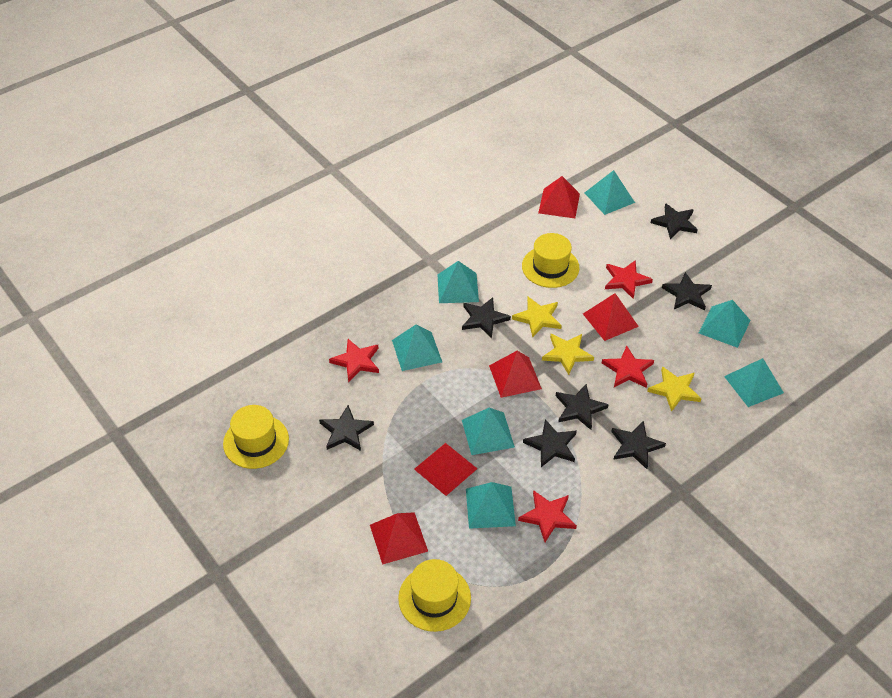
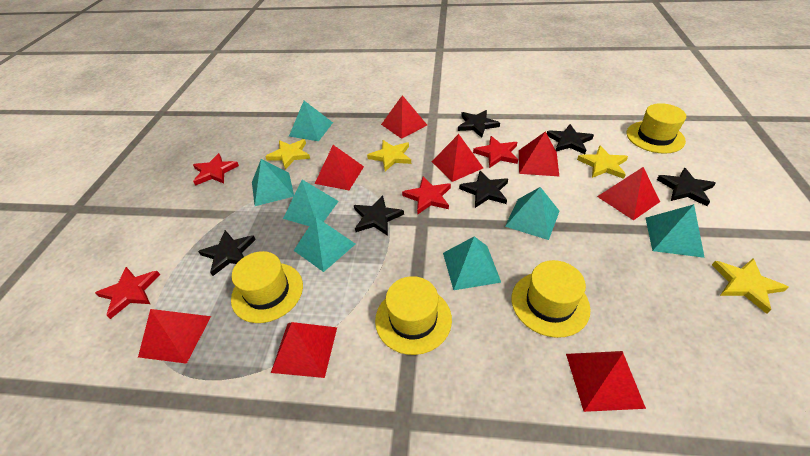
black star: [319,405,374,451] [462,297,511,338] [523,419,577,467] [556,384,609,430] [611,420,666,469] [651,203,698,239] [662,272,712,310] = 7 -> [198,230,256,276] [354,195,404,236] [458,110,500,138] [459,171,508,208] [547,124,594,154] [657,167,716,206] = 6
red pyramid: [370,512,428,565] [414,443,477,496] [489,351,542,398] [538,176,580,218] [583,293,639,341] = 5 -> [138,309,211,364] [271,322,337,378] [315,145,364,190] [381,95,427,139] [431,134,483,182] [519,131,559,176] [566,351,646,412] [597,167,660,220] = 8
yellow hat: [223,405,289,469] [398,559,471,632] [522,233,580,288] = 3 -> [231,251,303,323] [375,276,452,355] [512,260,591,338] [627,103,686,154] = 4
yellow star: [512,297,562,337] [542,334,594,375] [647,366,702,412] = 3 -> [265,139,310,170] [367,140,411,171] [577,145,628,179] [712,258,789,314] = 4

